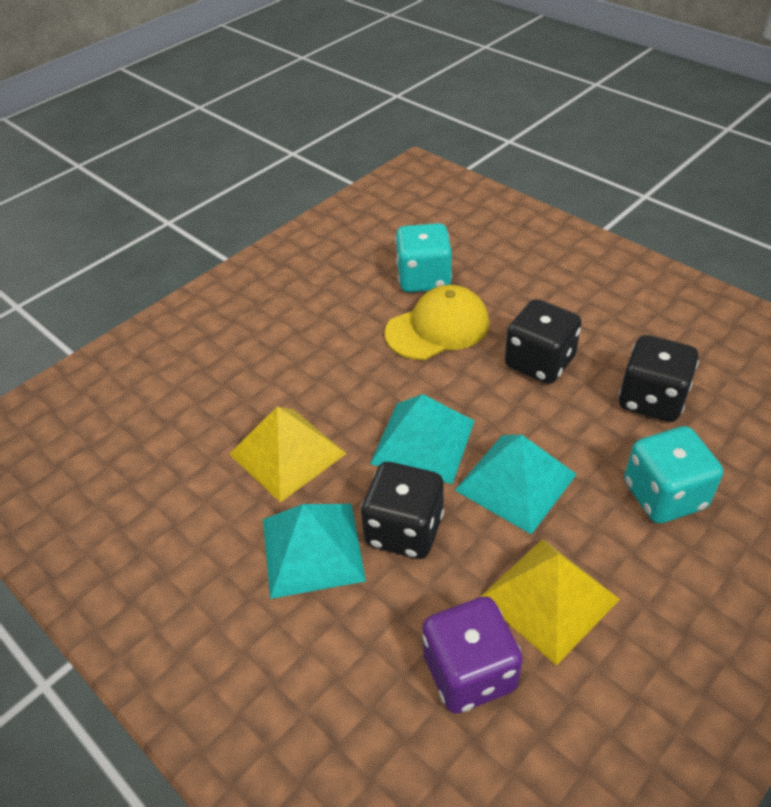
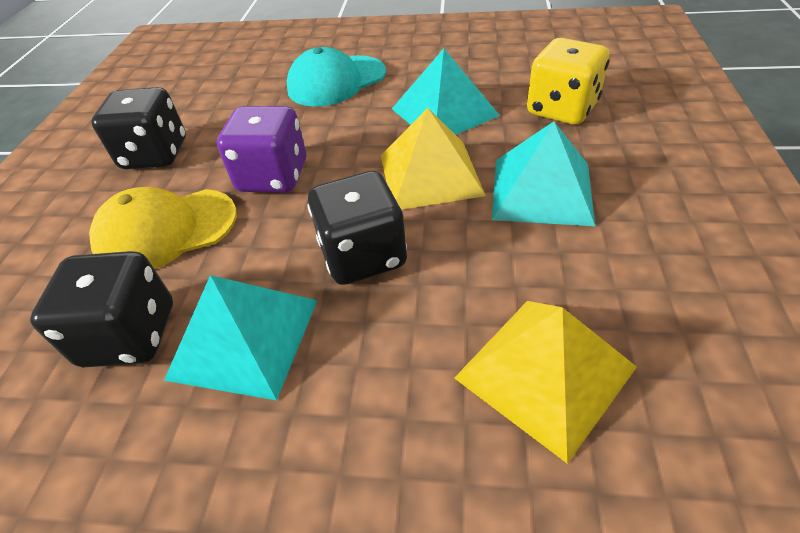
turquoise cap: none = 0 -> [286,47,386,107] = 1
turquoise dice: [395,223,452,292] [624,426,723,523] = 2 -> none = 0
yellow dice: none = 0 -> [527,38,610,125] = 1

